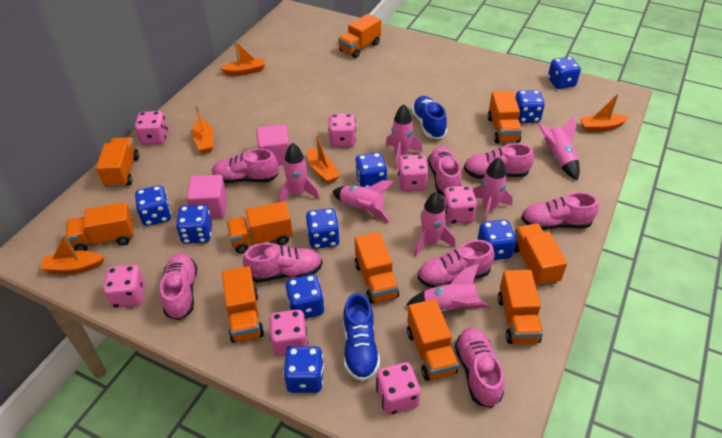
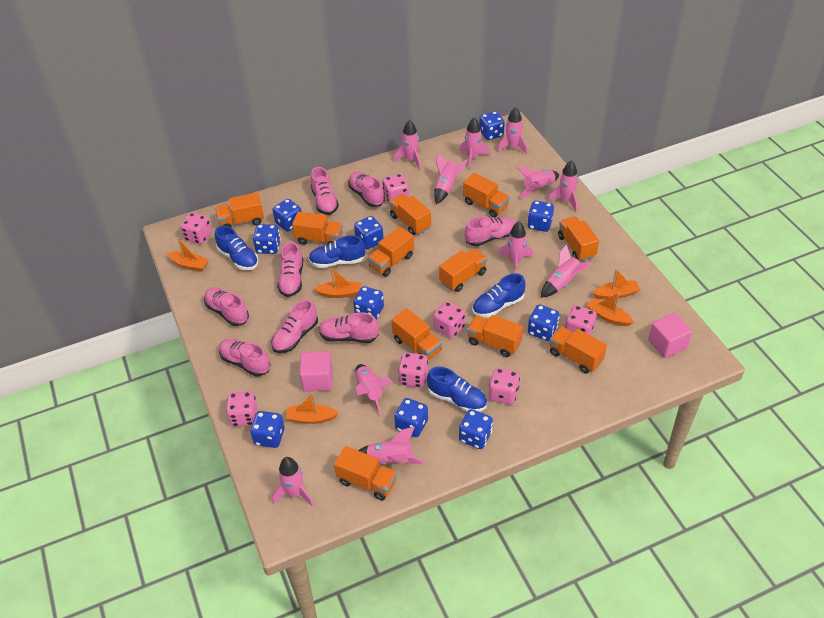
blue dice: [135,185,171,226] [176,205,212,244] [283,346,324,393] [286,274,325,319] [306,208,340,249] [355,152,387,188] [477,220,516,260] [515,90,545,123] [548,57,581,89] = 9 -> [250,411,285,448] [253,224,281,254] [273,199,302,232] [353,286,384,320] [354,216,384,249] [394,398,428,437] [459,409,493,449] [479,111,505,140] [527,201,554,232] [528,305,559,341] = 10
blue shoe: [343,293,380,381] [412,96,447,139] = 2 -> [215,226,258,270] [309,235,365,268] [427,367,487,412] [472,273,525,317] = 4
orange truck: [66,202,134,251] [96,137,139,188] [222,266,264,343] [227,201,293,254] [338,14,381,58] [355,232,399,304] [407,299,459,381] [488,91,522,143] [498,270,543,344] [514,223,567,287] = 10 -> [215,192,264,228] [292,212,343,245] [334,446,397,500] [367,227,414,277] [389,194,431,235] [391,308,442,360] [439,248,487,292] [463,173,510,217] [467,315,523,357] [550,326,607,374] [558,216,599,261] = 11
pink rocket: [279,142,320,202] [332,180,394,223] [386,104,422,169] [406,264,489,312] [414,191,456,257] [473,157,513,222] [538,116,580,180] = 7 -> [272,457,314,507] [355,364,394,415] [358,427,424,465] [394,120,421,169] [434,152,468,204] [460,118,490,169] [497,107,527,155] [499,221,533,273] [516,167,559,199] [541,244,592,298] [548,160,578,212] = 11

